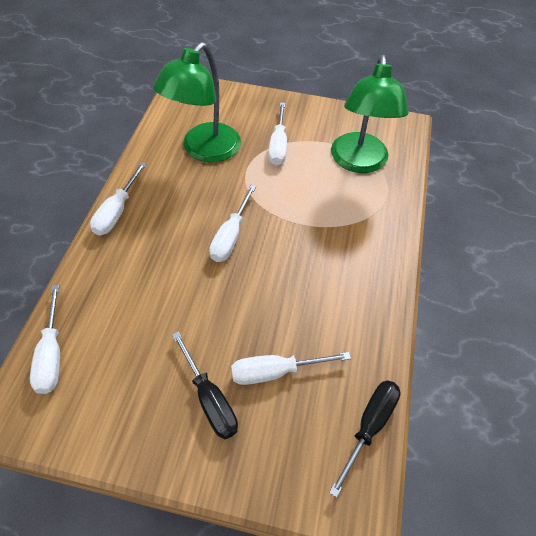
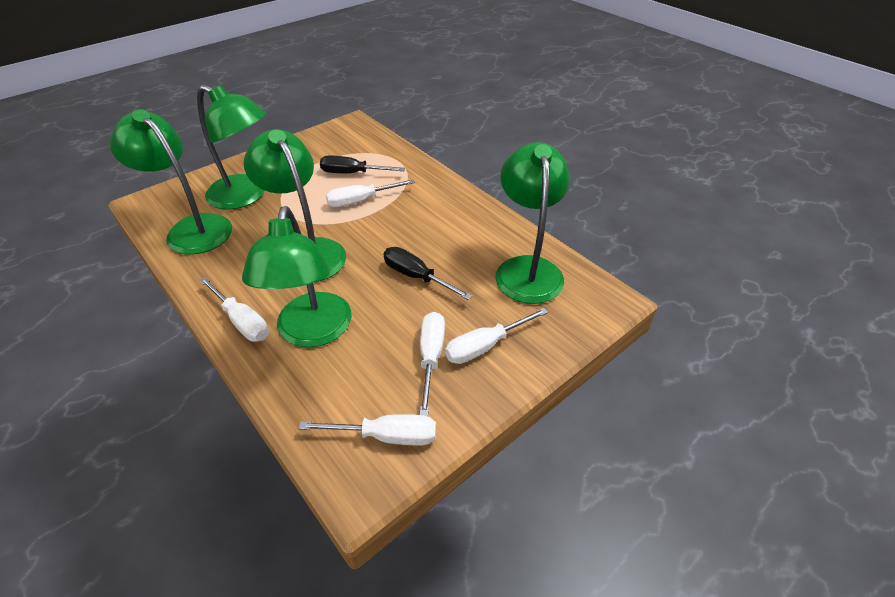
green lamp: [153,42,241,163] [331,55,409,173] = 2 -> [110,109,232,255] [197,85,266,210] [242,206,352,347] [244,129,346,282] [496,142,570,304] = 5

